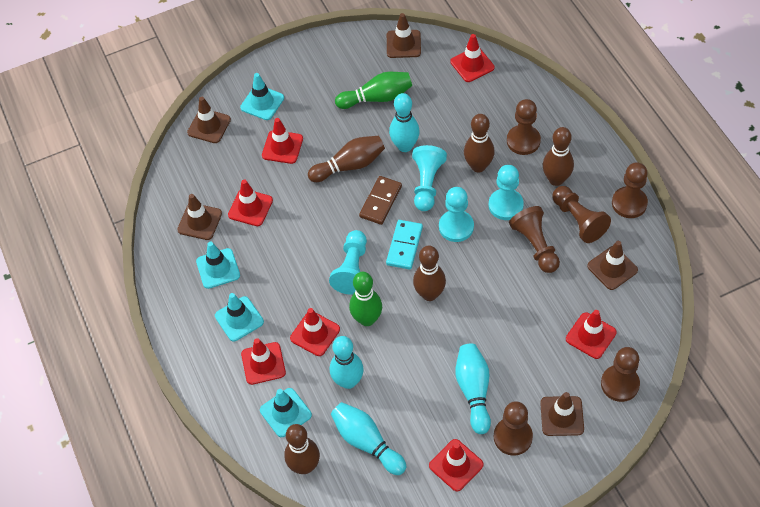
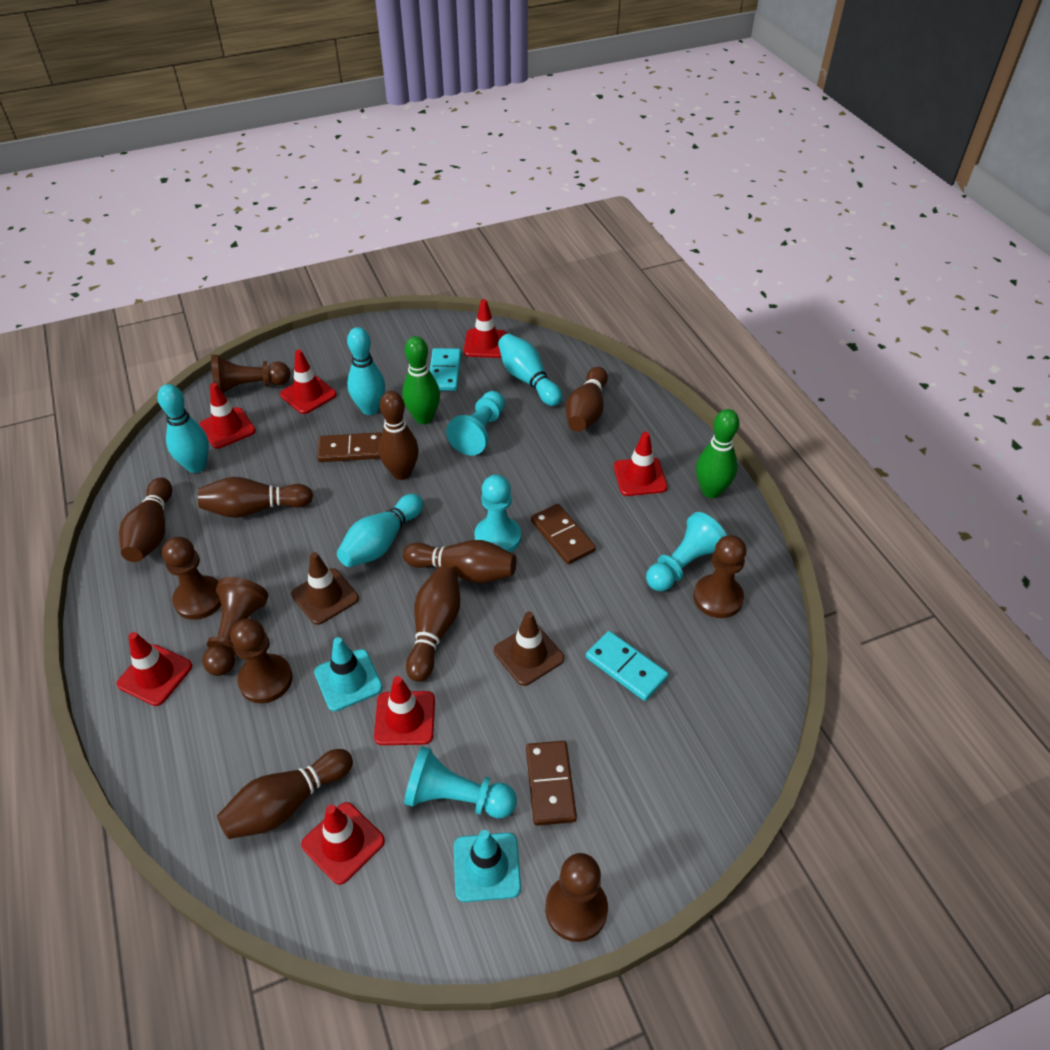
brown bowling pin: [284,424,320,474] [308,136,385,182] [413,246,446,301] [464,114,495,172] [543,127,574,186] = 5 -> [119,478,172,562] [198,477,313,518] [217,749,353,839] [378,391,419,480] [403,540,516,583] [406,566,460,682] [566,367,608,432] = 7
brown domino: [359,176,402,225] = 1 -> [317,432,381,462] [526,741,577,826] [531,504,596,565] = 3
brown traffic cone: [177,194,222,240] [187,97,231,143] [387,13,421,58] [540,392,584,436] [587,241,638,290] = 5 -> [291,552,359,625] [494,611,564,686] = 2
turquoise domino: [386,220,423,270] = 1 -> [430,348,461,391] [586,631,668,701] = 2
turquoise traffic cone: [196,242,240,289] [215,293,264,341] [240,73,284,120] [260,388,312,437] = 4 -> [314,637,383,712] [454,830,521,902] = 2

